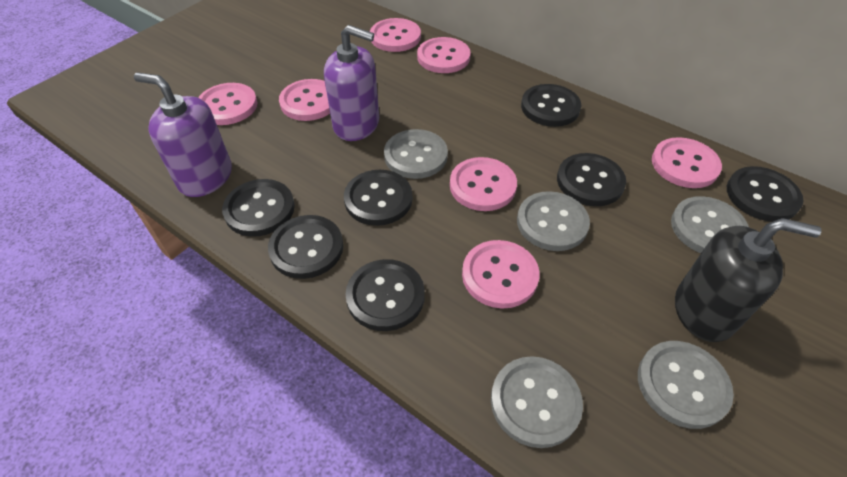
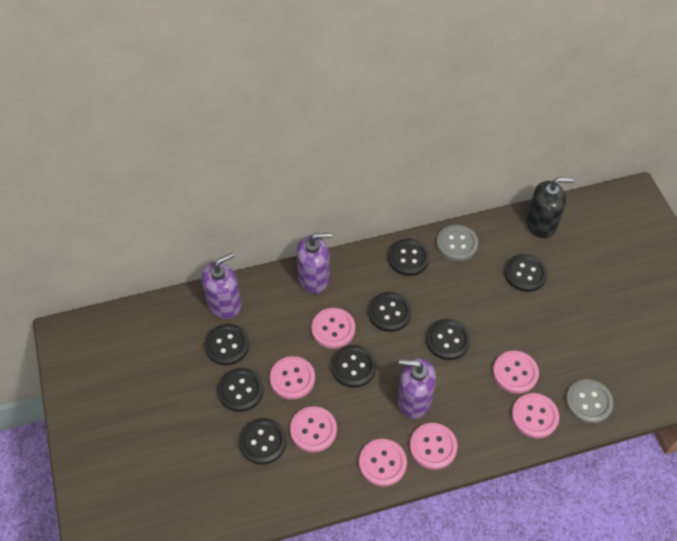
black button: [222,179,295,237] [268,215,343,279] [344,170,412,226] [346,259,425,331] [521,84,581,127] [557,153,626,206] [727,166,803,222] = 7 -> [205,324,249,365] [217,368,264,412] [239,418,286,465] [331,345,376,388] [368,292,412,332] [388,238,430,276] [426,319,471,360] [504,254,548,292] = 8
grey button: [384,129,448,179] [491,356,583,448] [517,191,590,251] [638,341,734,429] [671,196,749,253] = 5 -> [436,225,478,261] [566,379,613,424] = 2
purple soap dispenser: [134,72,232,197] [324,25,379,141] = 2 -> [201,253,241,319] [297,233,332,293] [398,358,436,419] = 3

